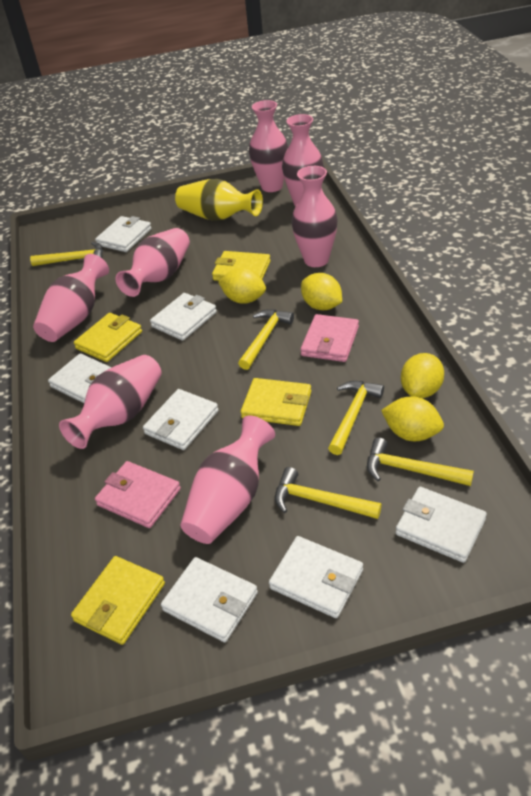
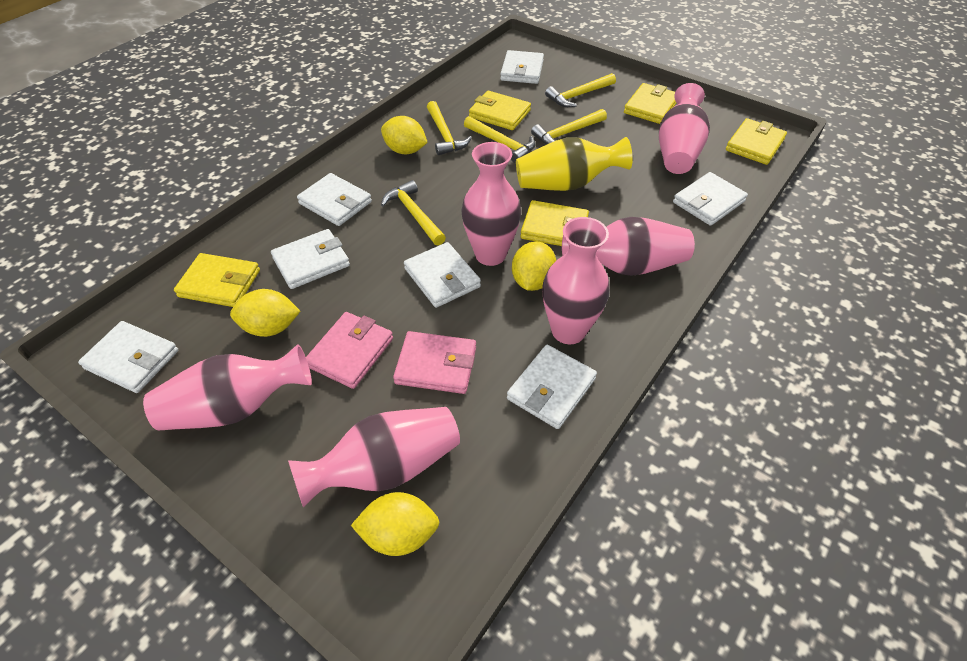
pink vase: [33,254,109,342] [59,355,162,449] [116,228,190,297] [180,415,275,544] [249,100,288,192] [282,114,323,207] [291,166,338,267] = 7 -> [143,344,312,430] [288,407,460,508] [461,142,521,266] [542,217,610,344] [562,217,695,276] [659,83,710,174] = 6
yellow wallet: [71,556,165,645] [74,313,142,362] [212,251,271,281] [241,378,311,426] = 4 -> [174,253,260,307] [469,91,531,130] [520,200,589,246] [624,83,676,124] [726,118,787,165] = 5

